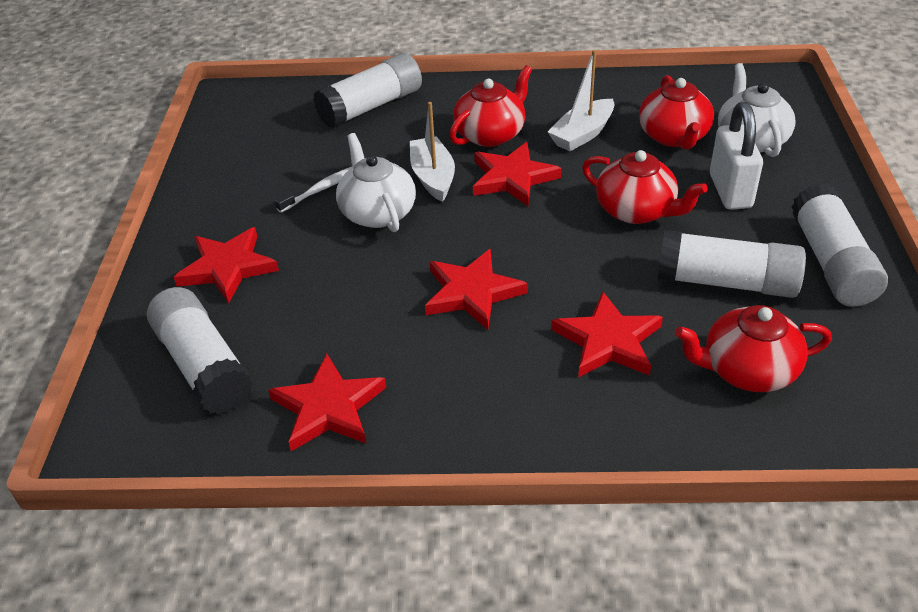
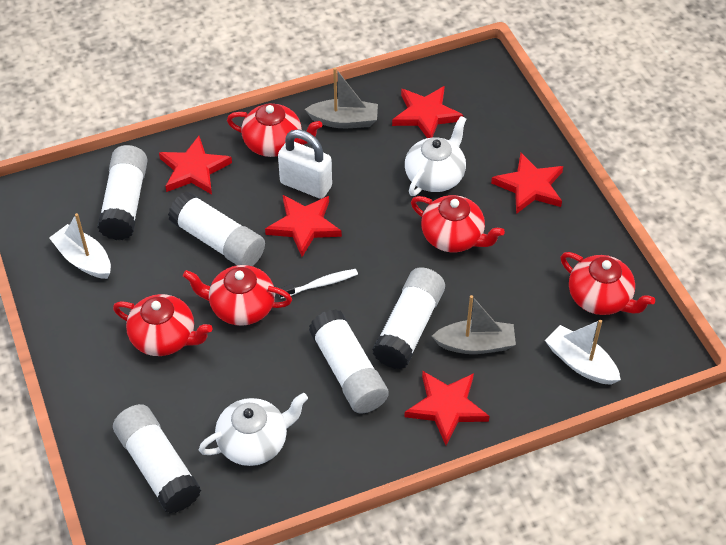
grey boat: none = 0 -> [305,67,378,128] [432,295,516,354] = 2
red teapot: [449,65,532,147] [582,150,708,224] [639,75,714,149] [675,305,832,392] = 4 -> [113,294,213,356] [183,265,292,326] [227,103,322,157] [411,195,505,252] [561,252,655,315] = 5
white glue stick: [147,287,253,414] [313,53,422,128] [658,230,806,298] [791,184,888,307] = 4 -> [97,145,148,240] [113,404,201,514] [168,191,265,266] [309,309,389,414] [372,267,445,369] = 5

